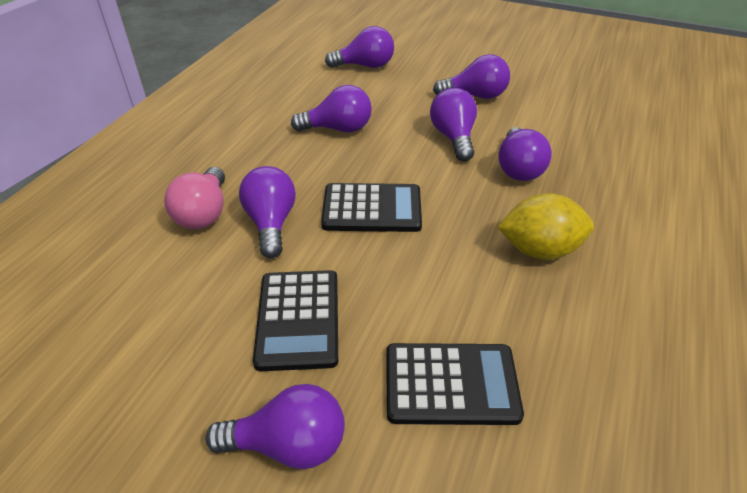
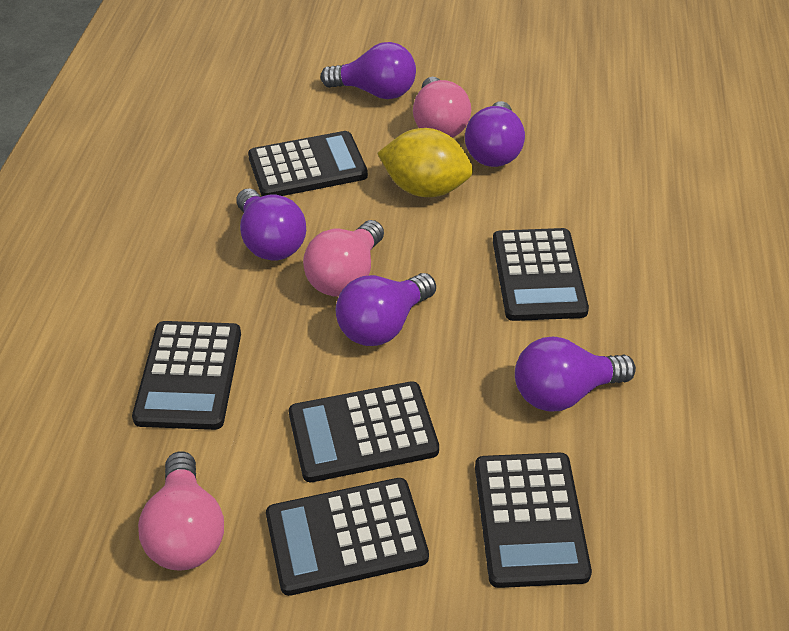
black calculator: [253,270,338,371] [321,183,422,232] [386,343,524,425] = 3 -> [132,321,241,430] [248,131,368,196] [266,478,429,596] [289,381,439,482] [475,453,592,588] [493,228,589,321] = 6
pink light bulb: [164,167,225,229] = 1 -> [138,452,224,571] [303,220,384,297] [413,77,471,138] = 3
purple light bulb: [205,384,345,469] [239,166,296,258] [291,85,372,132] [325,26,394,68] [430,88,477,161] [433,54,510,99] [498,127,552,181] = 7 -> [237,188,306,261] [321,42,416,99] [336,273,436,346] [465,101,525,167] [515,337,636,412] = 5

